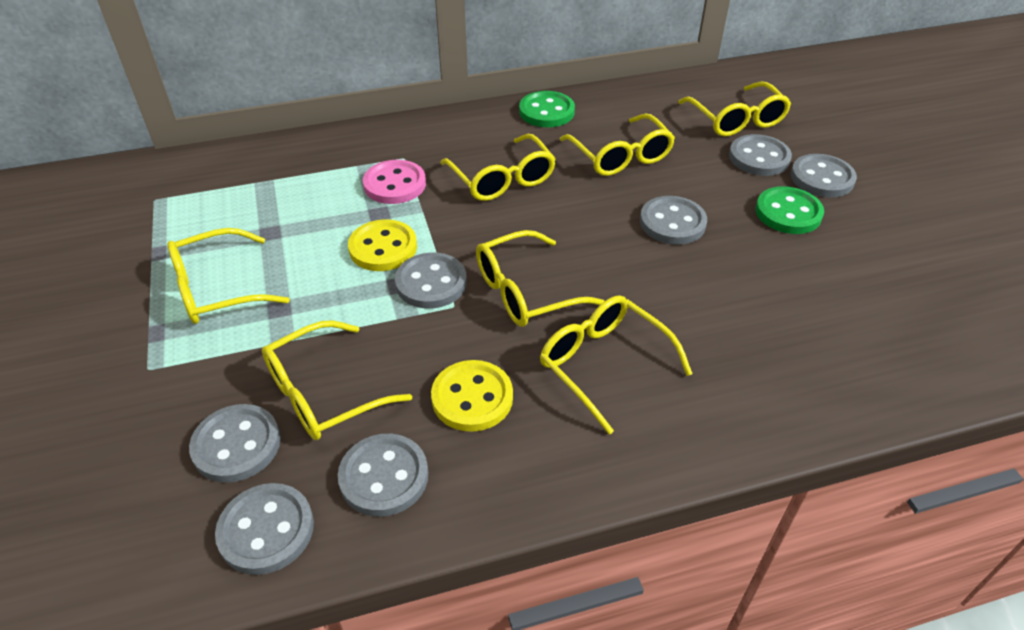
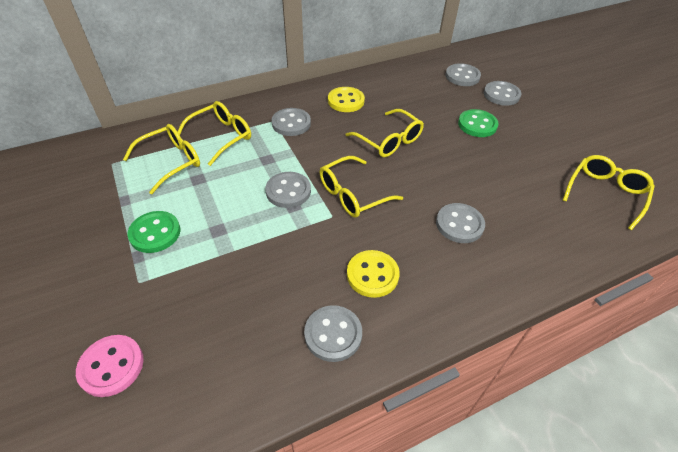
grey button: [189,404,281,483] [215,483,314,575] [338,434,428,517] [395,252,467,309] [640,196,707,245] [729,134,792,176] [791,154,857,197] = 7 -> [265,172,311,208] [272,108,311,136] [304,305,362,362] [436,203,485,243] [445,63,481,86] [484,81,521,106] = 6
yellow glasses: [167,228,290,324] [262,320,412,440] [440,134,556,201] [476,230,605,327] [540,295,692,435] [559,114,675,176] [678,81,791,136] = 7 -> [123,124,200,194] [178,101,251,166] [320,156,403,218] [345,109,424,157] [563,155,655,230] = 5

